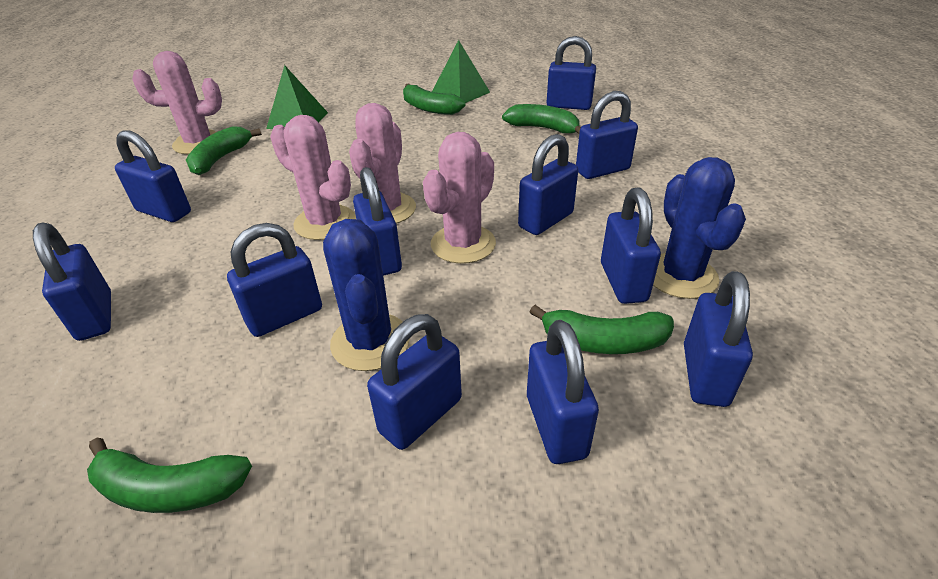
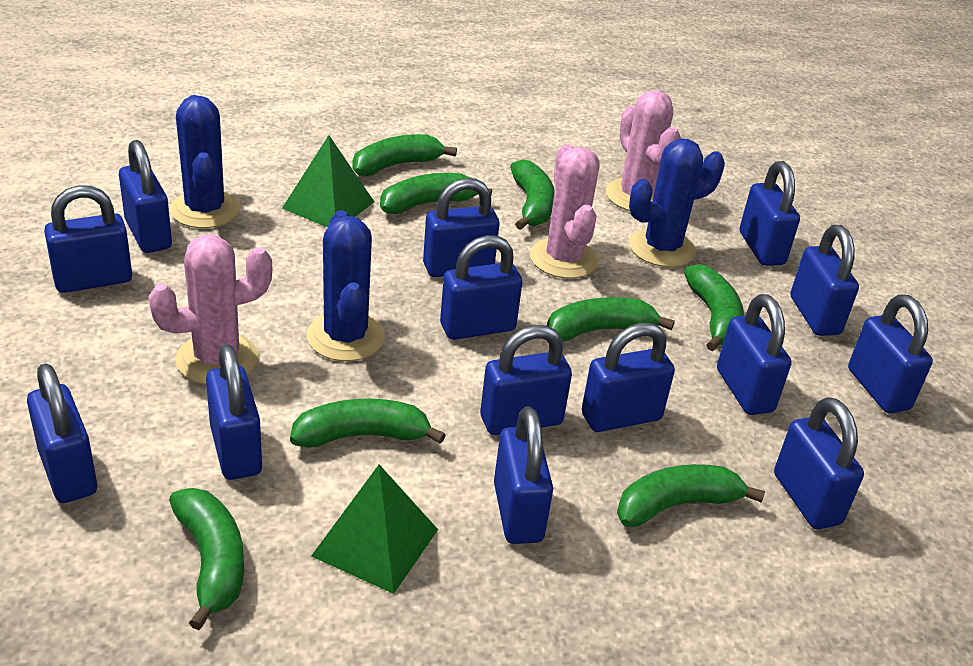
blue cactus: [323,219,410,371] [653,157,746,299] = 2 -> [170,95,240,228] [307,210,385,361] [629,139,725,267] = 3
blue padlock: [33,223,111,341] [115,130,191,222] [227,223,322,337] [353,167,402,276] [367,314,462,450] [518,134,578,235] [527,320,599,464] [546,36,596,110] [576,91,638,179] [601,187,661,304] [684,271,753,407] = 11 -> [27,363,97,503] [44,185,132,293] [119,140,172,253] [206,344,262,480] [423,178,499,277] [440,235,522,340] [480,325,572,435] [494,406,553,544] [582,323,675,432] [717,294,792,415] [740,161,800,266] [774,397,864,529] [791,225,859,336] [848,294,933,413] = 14
green banana: [87,438,252,513] [186,126,262,175] [403,83,465,115] [502,104,581,134] [530,305,674,354] = 5 -> [169,488,244,630] [290,399,446,448] [352,134,457,176] [380,173,492,214] [510,159,555,230] [547,297,675,342] [617,464,765,527] [684,264,744,351] = 8
pink cactus: [132,51,222,154] [270,115,356,240] [349,103,416,224] [423,132,496,264] = 4 -> [148,235,272,385] [530,144,600,279] [606,90,681,211] = 3

